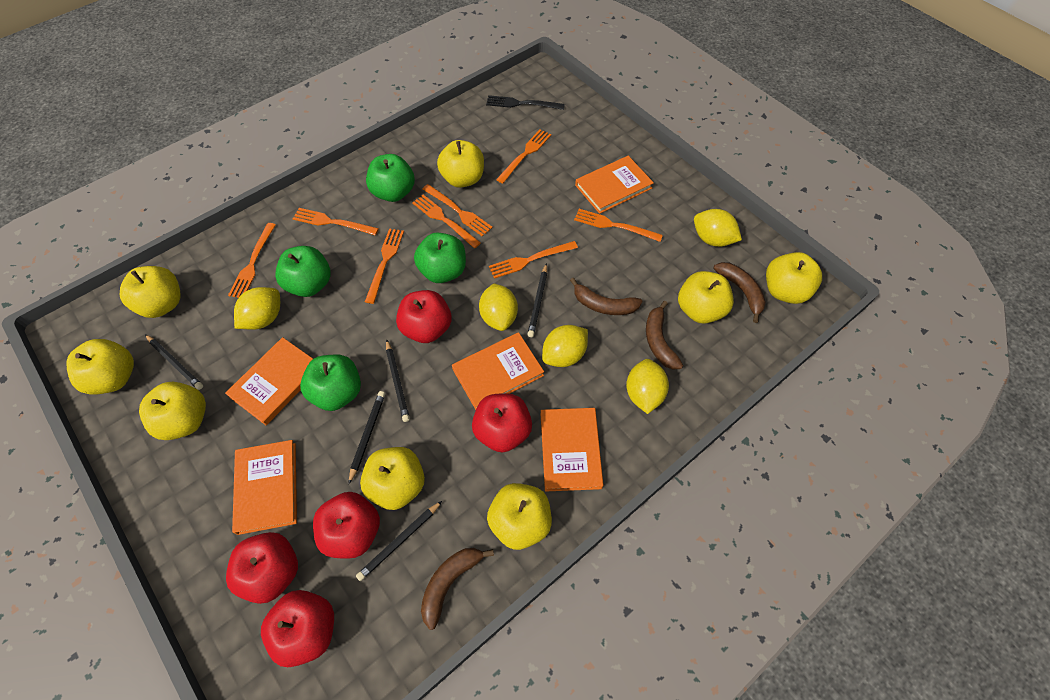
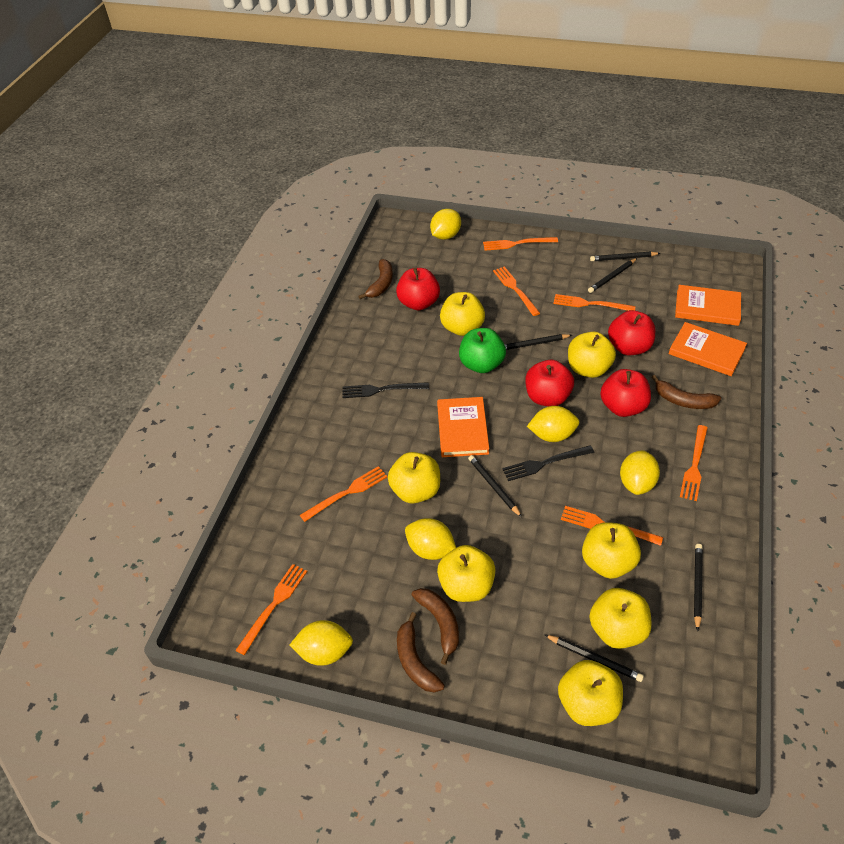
black fork: [486,95,565,110] = 1 -> [342,382,429,398] [502,445,594,481] = 2
black pencil: [145,334,203,390] [349,391,385,484] [356,501,442,581] [386,339,410,422] [527,263,547,337] = 5 -> [468,455,522,517] [504,334,572,350] [544,634,644,682] [588,258,637,293] [590,252,661,261] [694,544,703,632] = 6
green apple: [275,246,331,297] [300,354,361,411] [366,154,415,202] [414,232,466,283] = 4 -> [459,328,506,373] = 1
orange book: [225,337,313,425] [232,440,297,535] [452,332,544,410] [541,408,603,491] [575,156,654,214] = 5 -> [437,397,489,457] [669,322,747,376] [675,285,741,326] = 3
orange fork: [228,223,276,298] [293,208,379,235] [365,228,404,304] [412,195,481,248] [423,184,493,237] [489,241,578,279] [496,130,551,183] [574,209,663,242] = 8 -> [236,564,307,655] [300,466,387,522] [483,237,558,251] [493,266,540,316] [553,294,636,311] [561,506,663,546] [680,425,708,501] = 7
red apple: [226,532,298,604] [261,590,334,667] [313,492,380,559] [396,290,452,343] [472,393,532,453] = 5 -> [396,268,440,310] [525,360,574,407] [600,369,651,417] [608,310,655,355] = 4
yellow apple: [66,339,134,395] [120,266,181,318] [139,382,206,440] [360,447,425,510] [437,140,484,188] [487,483,552,550] [678,271,734,324] [766,252,822,304] = 8 -> [388,452,440,504] [437,545,496,602] [440,292,485,336] [558,660,623,726] [568,332,616,378] [582,522,641,579] [589,588,652,649] = 7

